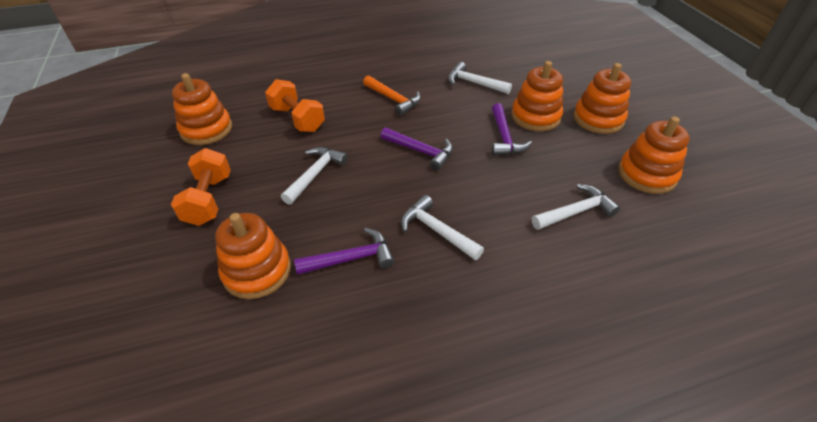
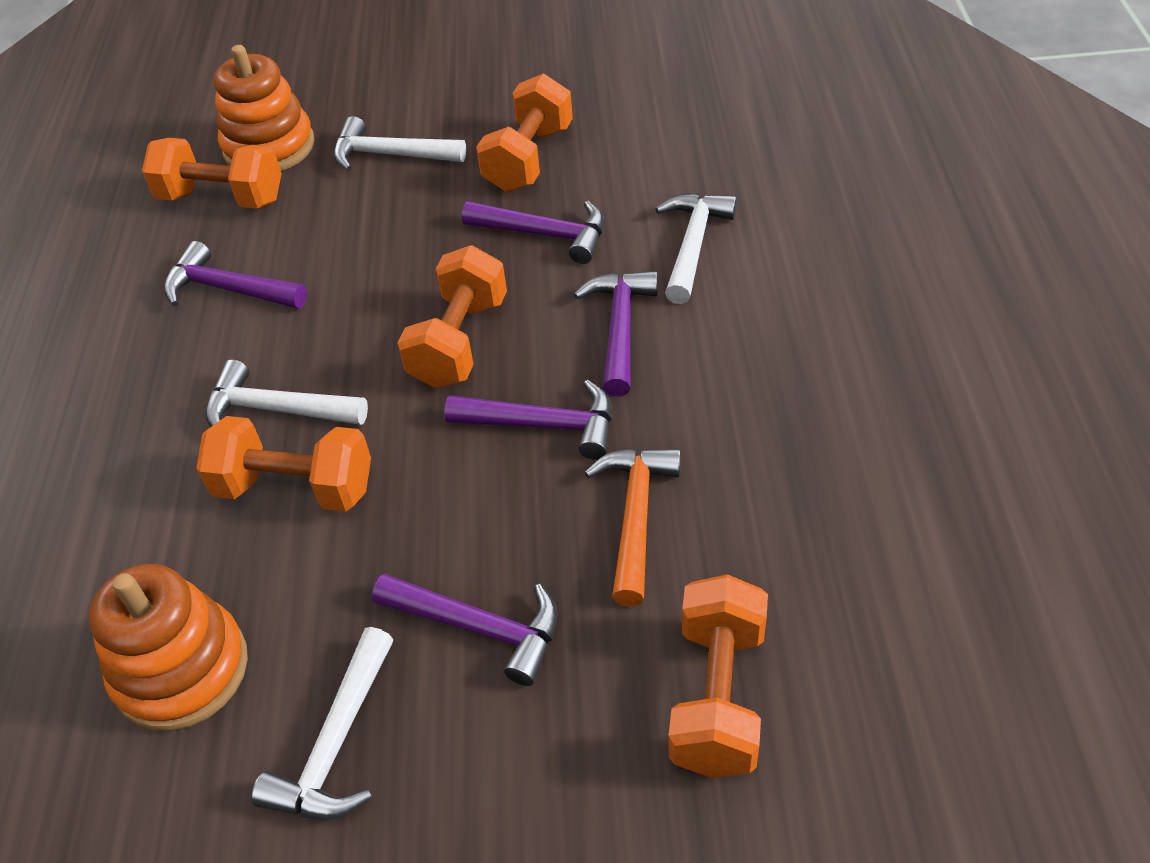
orange dumbbell: [171,148,231,226] [265,79,325,132] = 2 -> [142,138,282,209] [196,416,371,512] [397,245,507,388] [476,74,573,192] [669,574,768,778] = 5
orange stacking toy: [172,73,232,145] [215,213,291,299] [511,61,563,131] [573,63,631,134] [618,116,690,194] = 5 -> [89,564,248,731] [214,45,315,171] = 2
purple hammer: [294,228,394,275] [381,127,453,171] [492,103,532,156] = 3 -> [164,241,307,309] [372,574,557,686] [444,379,612,460] [462,201,604,264] [574,271,658,397] = 5

